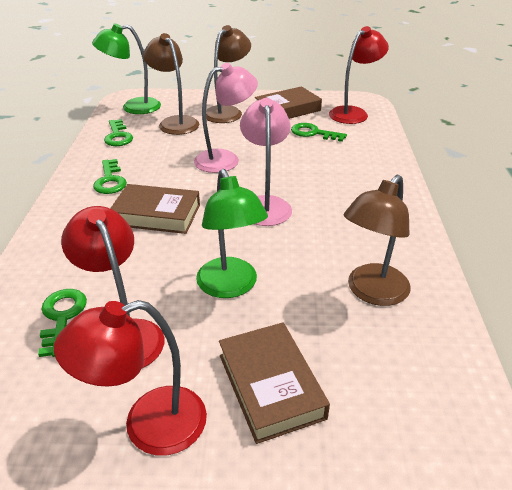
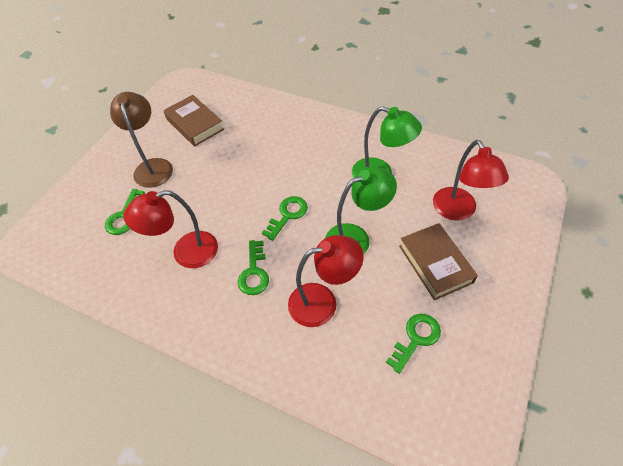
brown book: [110,184,200,234] [219,322,330,444] [255,86,322,119] = 3 -> [163,95,224,147] [399,223,478,300] = 2
brown lamp: [143,33,199,135] [206,25,251,123] [344,175,411,306] = 3 -> [110,92,173,188] = 1
pink lamp: [194,63,258,173] [240,98,292,226] = 2 -> none = 0

